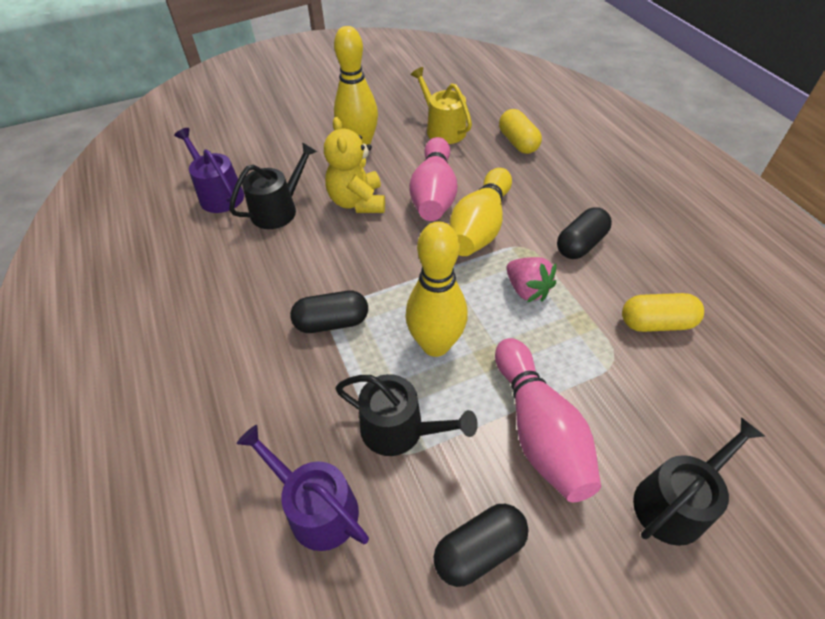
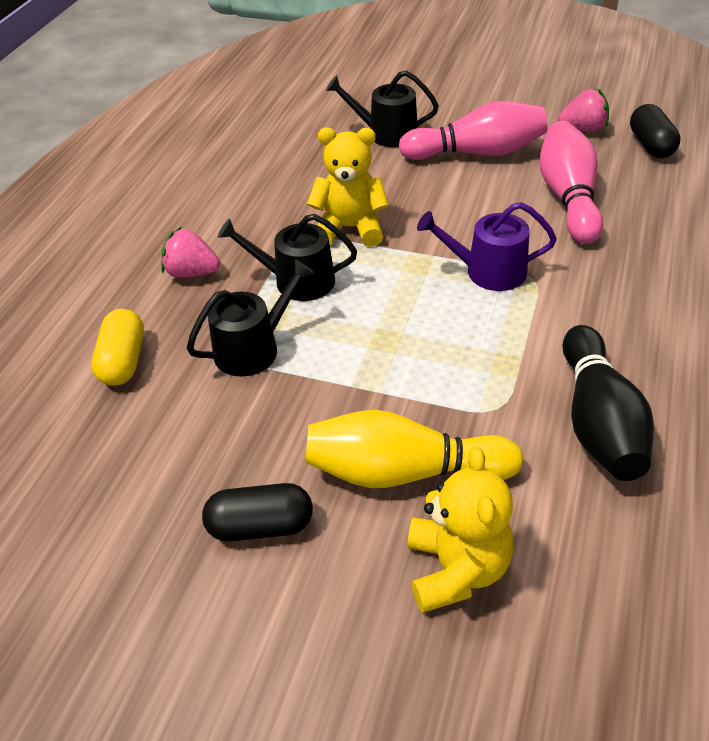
black bowling pin: none = 0 -> [562,325,654,481] = 1
black capsule: [290,291,368,333] [434,504,529,587] [557,207,612,259] = 3 -> [202,483,313,542] [630,104,681,158] = 2
pink strawberry: [506,257,556,302] = 1 -> [161,227,220,278] [558,88,609,132] = 2
purple watering can: [174,128,244,213] [237,425,369,551] = 2 -> [417,202,557,291] = 1
yellow bowling pin: [334,26,378,145] [405,222,468,357] [449,168,512,256] = 3 -> [305,410,523,488] = 1
yellow capsule: [499,109,542,154] [622,293,704,332] = 2 -> [91,309,144,386] = 1
yellow teddy bear: [324,117,385,213] = 1 -> [307,128,389,247] [407,446,513,613] = 2
yellow watering can: [411,67,472,144] = 1 -> none = 0

